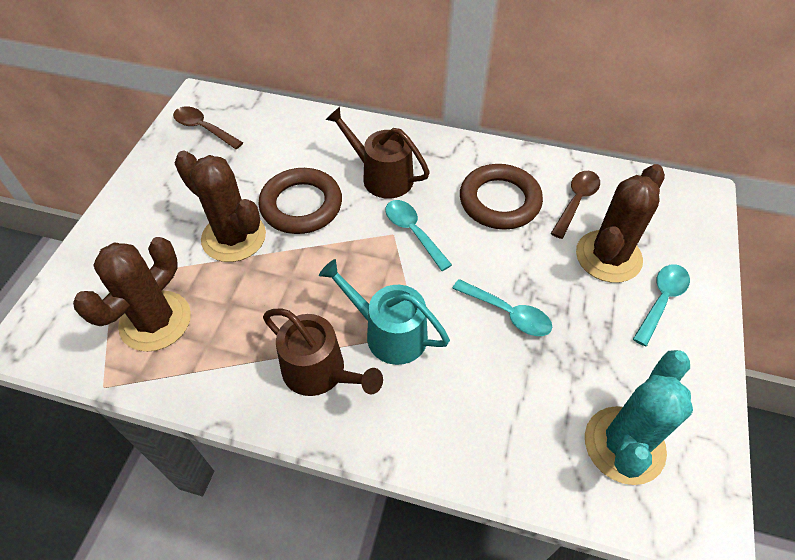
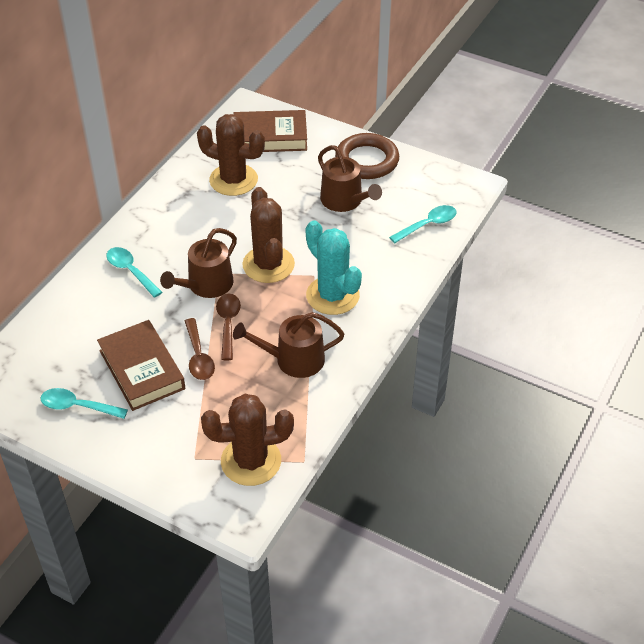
brown book: none = 0 -> [97,320,185,411] [233,110,307,152] = 2
brown ring: [258,168,342,234] [460,164,543,230] = 2 -> [335,133,399,179] = 1
brown watering can: [263,309,383,396] [325,107,430,199] = 2 -> [160,228,237,298] [233,312,344,378] [318,145,382,212] = 3
turquoise watering can: [319,259,450,365] = 1 -> none = 0

